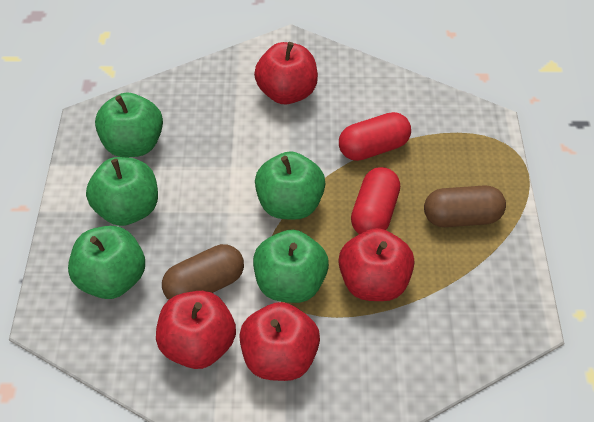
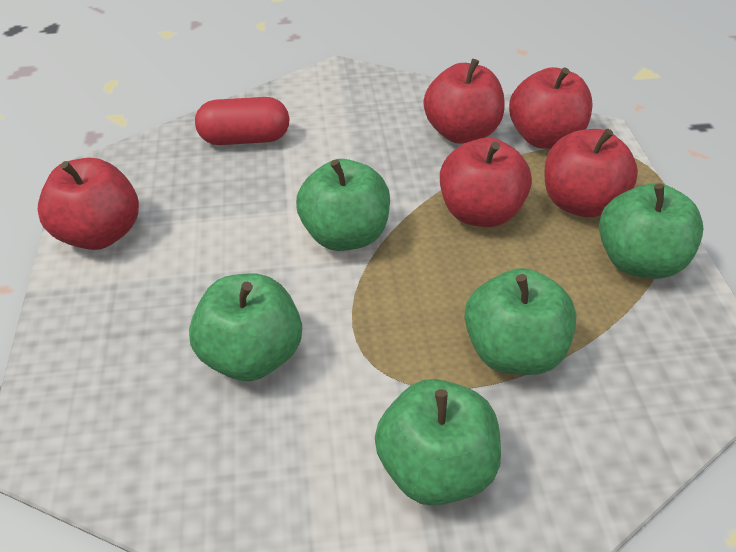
brown capsule: [162,244,244,300] [424,185,506,227] = 2 -> none = 0
red apple: [156,291,236,369] [239,302,320,381] [254,42,318,104] [339,228,415,301] = 4 -> [37,158,139,250] [424,59,505,144] [440,138,532,227] [509,67,593,149] [545,129,638,217] = 5
red capsule: [339,112,411,161] [351,167,400,234] = 2 -> [195,97,290,145] = 1

